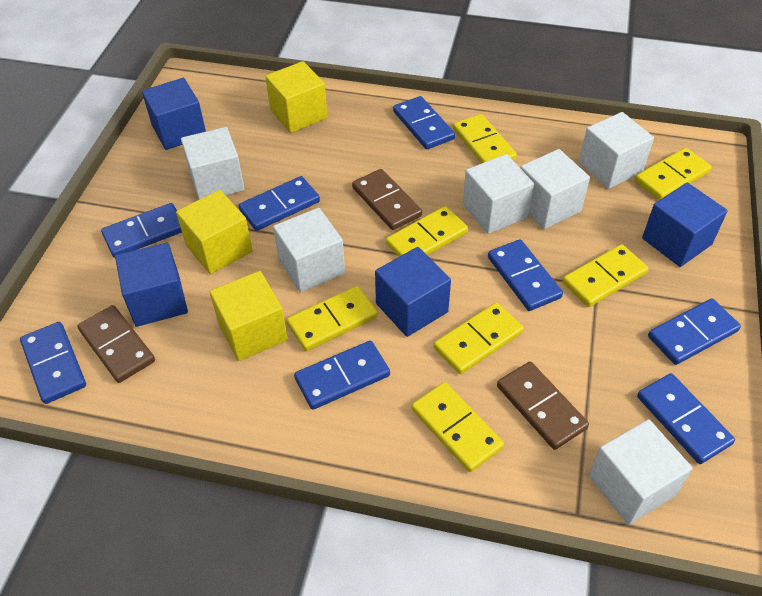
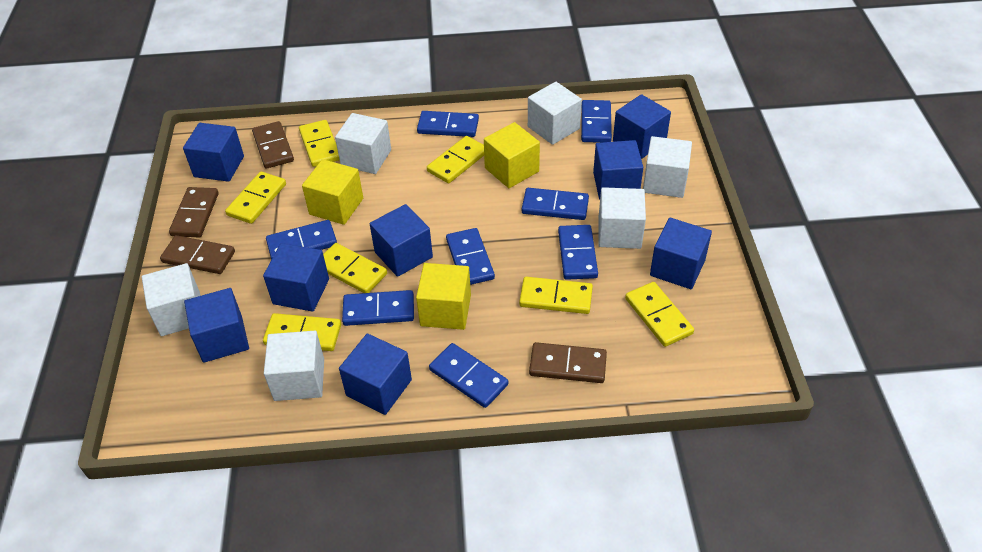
blue cube: [115,243,188,327] [142,78,206,150] [375,247,451,337] [642,182,728,267] = 4 -> [183,123,244,182] [184,288,249,363] [263,243,329,312] [339,334,412,415] [370,204,433,277] [593,140,643,200] [613,94,671,159] [650,218,712,289] = 8
brown domino: [77,305,155,383] [352,169,422,230] [497,362,589,450] = 3 -> [160,235,235,274] [169,187,218,237] [252,121,294,169] [529,342,607,383] = 4

